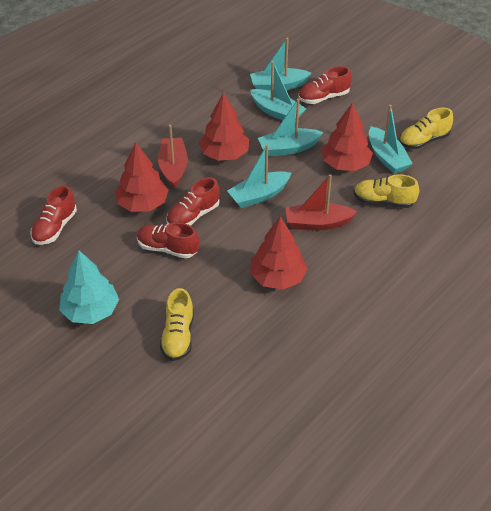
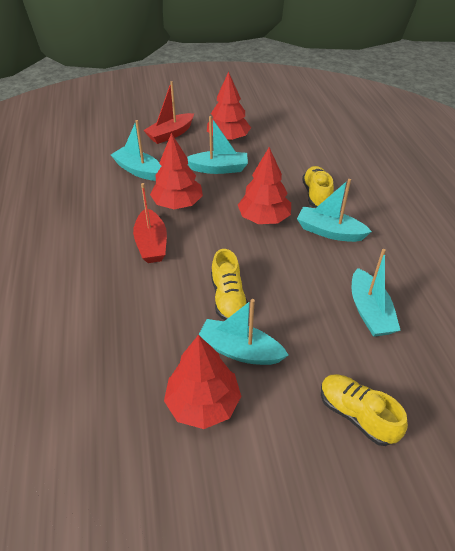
red shoe: [30,185,77,245] [137,222,199,259] [166,177,220,226] [298,66,352,104] = 4 -> none = 0
turquoise tree: [59,250,119,324] = 1 -> none = 0

